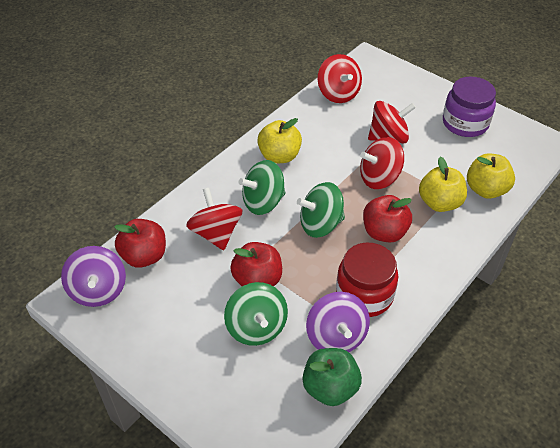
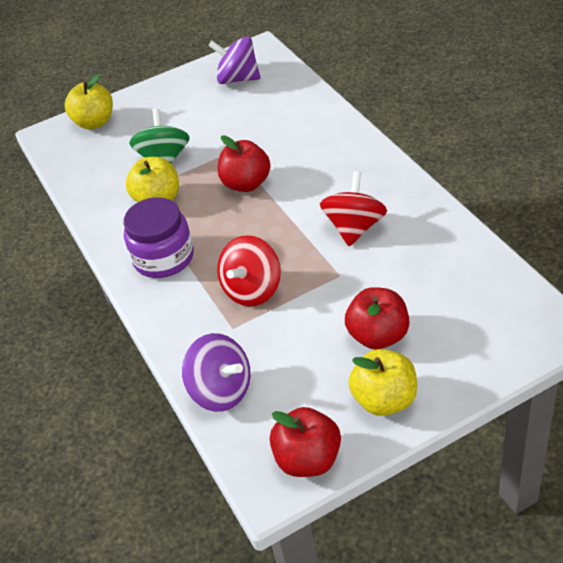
green apple: [303,348,362,406] = 1 -> none = 0
green spinning top: [224,282,288,346] [238,160,285,215] [297,182,345,238] = 3 -> [129,108,190,164] = 1
red jar: [336,243,398,317] = 1 -> none = 0
red spinning top: [186,188,242,250] [318,54,362,103] [360,137,404,189] [368,101,416,144] = 4 -> [217,235,281,306] [320,171,387,246] = 2

